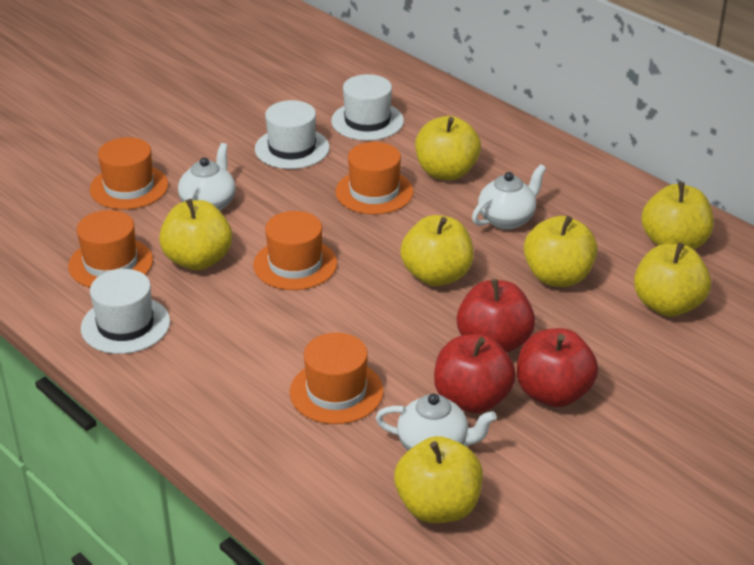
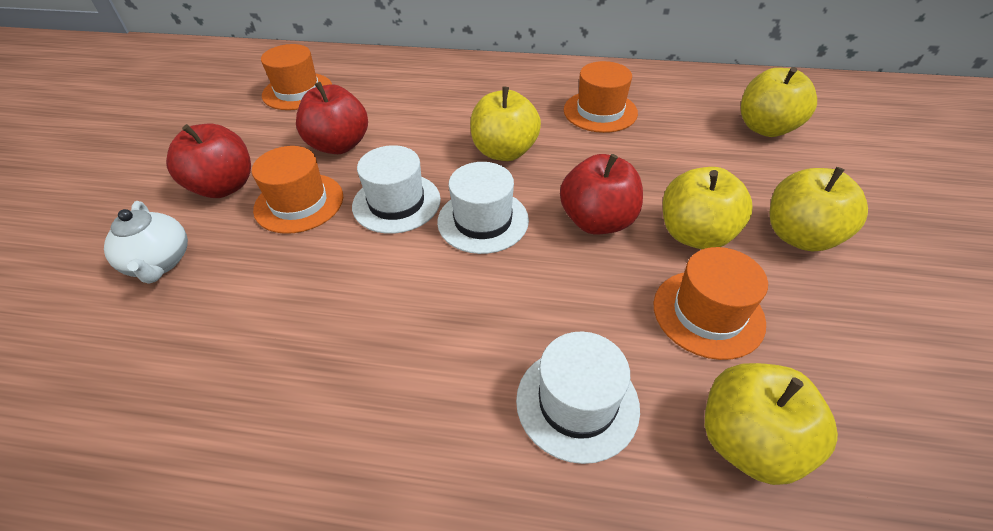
orange hat: [68,210,153,287] [90,137,168,209] [253,211,337,290] [290,333,383,424] [335,142,414,214] = 5 -> [252,146,343,234] [261,44,332,110] [564,61,638,133] [654,247,768,360] = 4
white teapot: [178,143,236,211] [376,394,497,451] [472,164,546,230] = 3 -> [104,201,188,283] = 1
yellow apple: [159,199,232,270] [394,436,483,523] [400,215,474,286] [415,116,481,180] [524,216,598,287] [634,242,711,317] [641,182,714,249] = 7 -> [470,87,541,161] [663,167,753,249] [705,363,838,485] [741,67,817,137] [770,167,868,252] = 5

